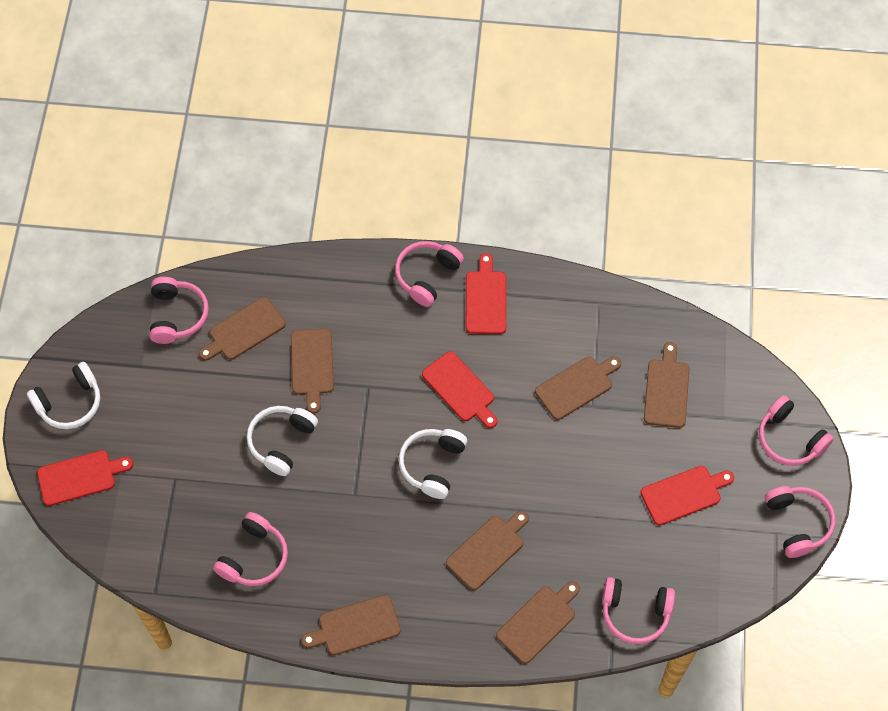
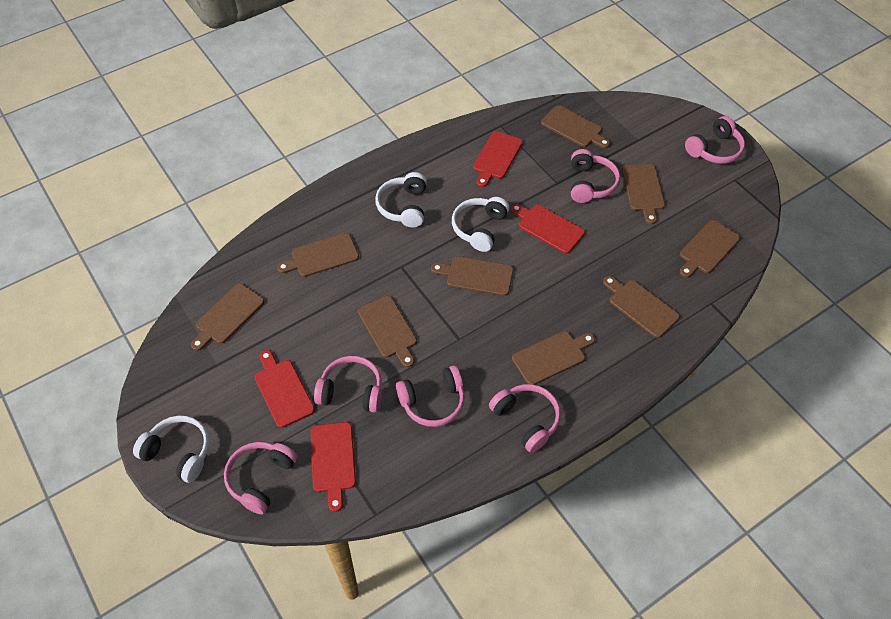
brown cutting board: [199,297,286,361] [291,329,334,414] [301,595,401,655] [446,511,529,590] [496,581,580,664] [535,356,621,420] [644,342,690,428] = 7 -> [191,284,264,351] [277,233,359,277] [358,296,417,368] [431,256,513,296] [512,331,595,385] [541,105,610,148] [603,276,680,338] [622,164,665,224] [679,220,740,278] = 9

